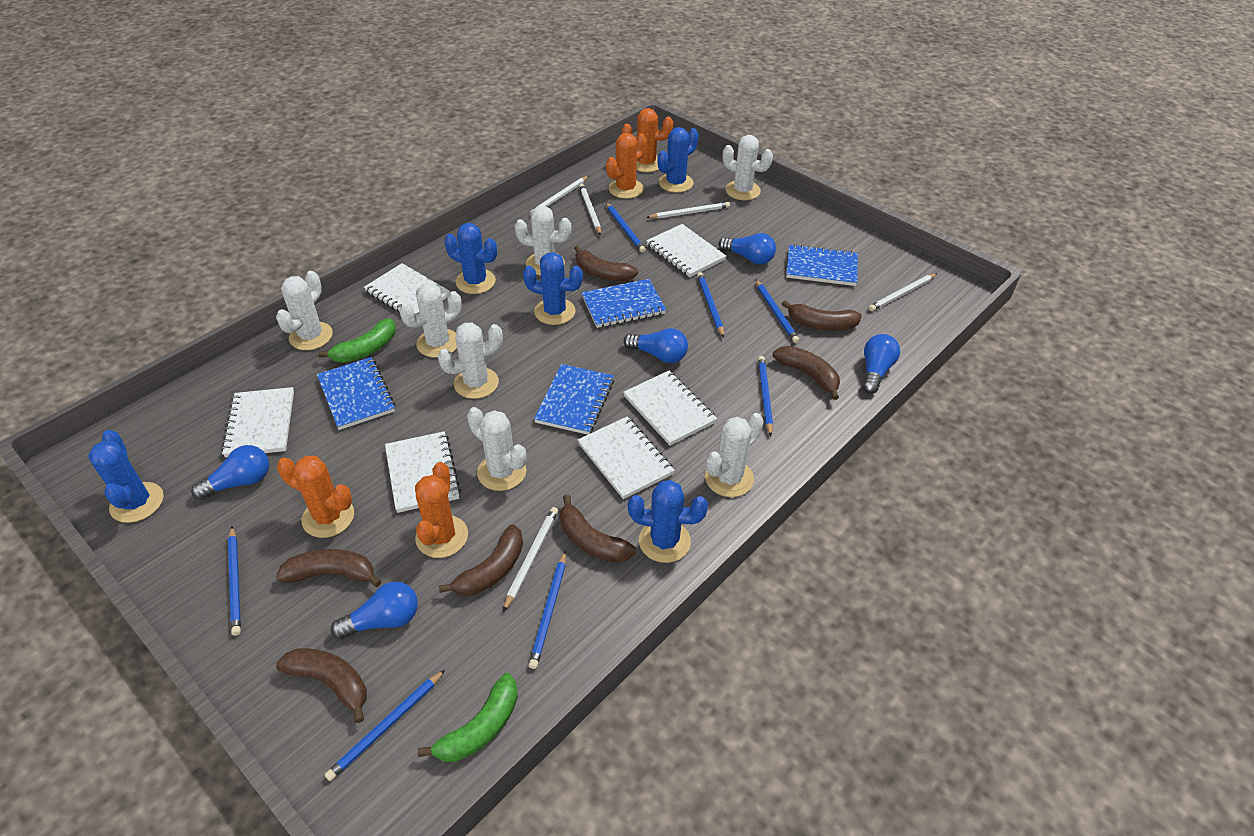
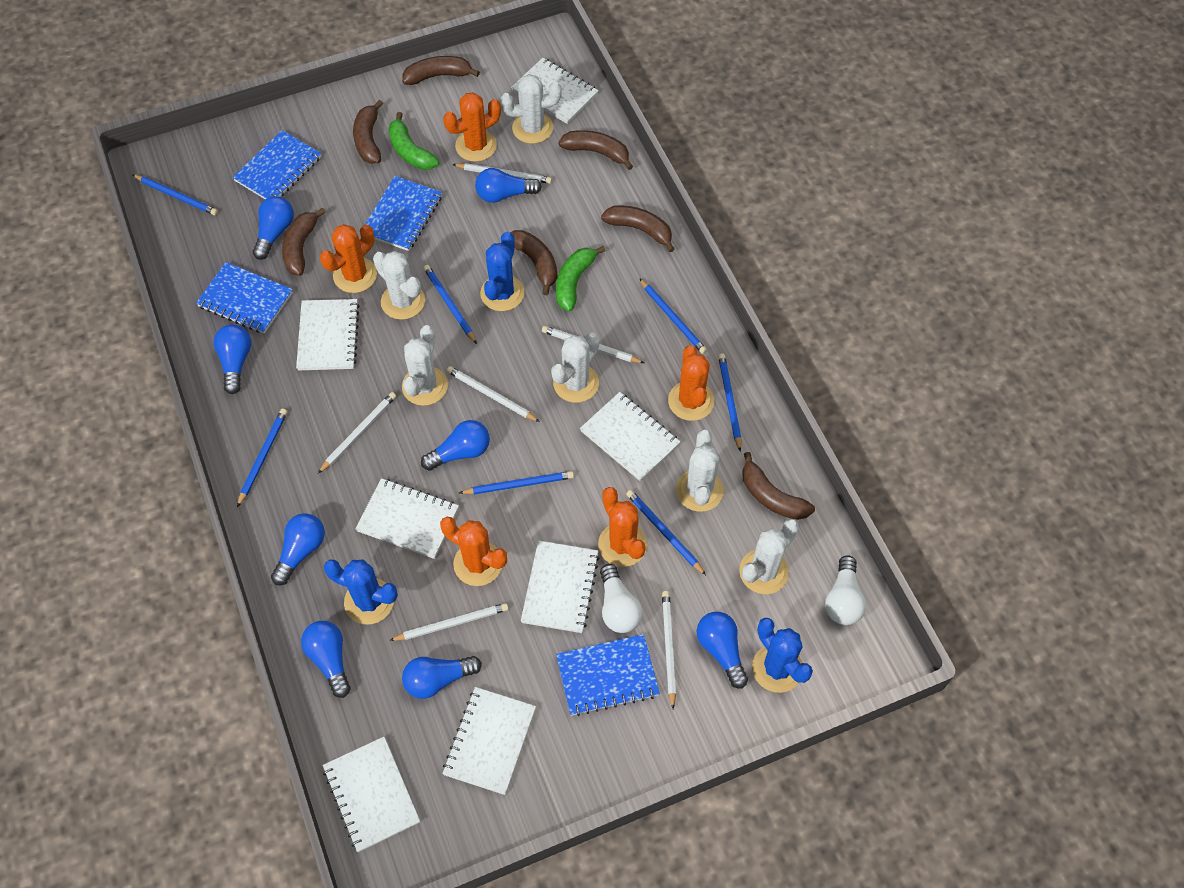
blue cactus: [88,430,164,523] [444,223,497,294] [523,252,583,325] [628,480,708,563] [657,127,699,193] = 5 -> [324,559,398,625] [480,232,525,311] [752,618,813,693] = 3
blue light bulb: [191,445,269,500] [331,581,418,639] [624,328,688,363] [719,233,776,265] [862,334,900,394] = 5 -> [214,325,251,394] [253,196,294,260] [271,513,325,585] [301,621,350,698] [402,656,482,699] [421,420,490,471] [475,168,542,203] [697,612,748,689] = 8
orange cactus: [277,456,354,538] [415,462,468,558] [606,133,647,199] [622,108,673,172] = 4 -> [320,224,377,293] [440,517,507,586] [443,92,501,162] [598,487,647,567] [668,346,714,421] = 5
white cactus: [276,271,333,350] [399,283,462,358] [438,322,503,399] [467,407,526,491] [515,206,571,276] [705,413,764,497] [723,135,773,200] = 7 -> [373,251,425,320] [402,325,448,406] [500,74,562,144] [551,332,600,403] [676,430,724,512] [739,519,799,594] = 6
white light bulb: none = 0 -> [600,564,643,633] [825,555,866,625] = 2
white notebook: [221,387,294,458] [364,263,451,313] [385,431,461,513] [578,416,675,499] [623,371,717,446] [646,224,726,277] = 6 -> [296,299,360,370] [323,737,420,852] [356,478,459,559] [442,687,536,795] [511,58,599,124] [521,540,600,633] [580,392,680,481] = 7
white pencil: [503,507,558,612] [530,176,589,214] [579,184,601,235] [646,202,730,219] [869,273,937,311] = 5 -> [318,392,396,474] [389,603,509,641] [447,366,540,422] [452,163,552,184] [542,326,644,363] [662,591,676,709] = 6

